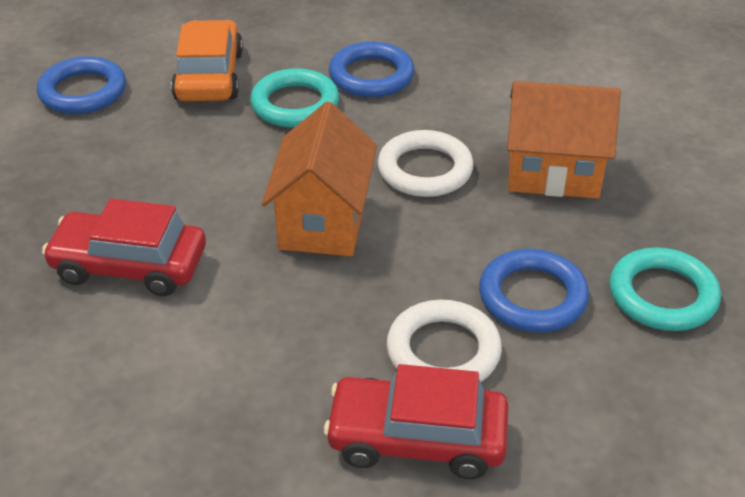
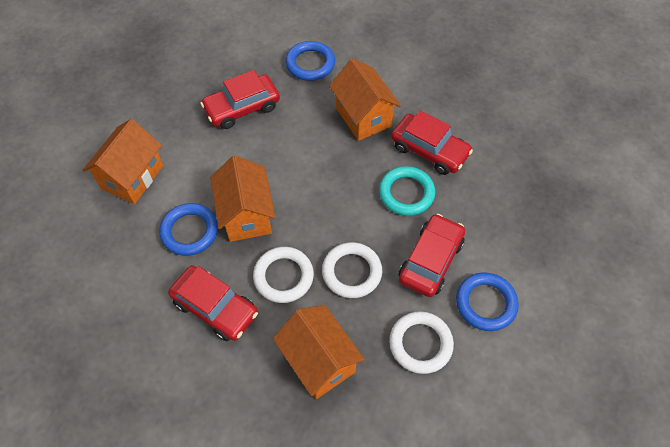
orange car: [171,20,243,101] = 1 -> none = 0
orange house: [262,101,377,256] [507,81,621,199] = 2 -> [83,119,163,204] [210,156,276,242] [273,305,365,399] [329,58,401,141] = 4
red car: [42,198,206,296] [324,364,508,479] = 2 -> [168,265,258,341] [200,70,280,129] [391,110,473,175] [399,214,465,297] = 4
turquoise ring: [250,68,339,128] [610,247,721,331] = 2 -> [379,166,435,216] = 1
white ring: [378,130,474,197] [387,300,502,382] = 2 -> [253,247,314,303] [322,242,382,298] [389,311,454,374] = 3

